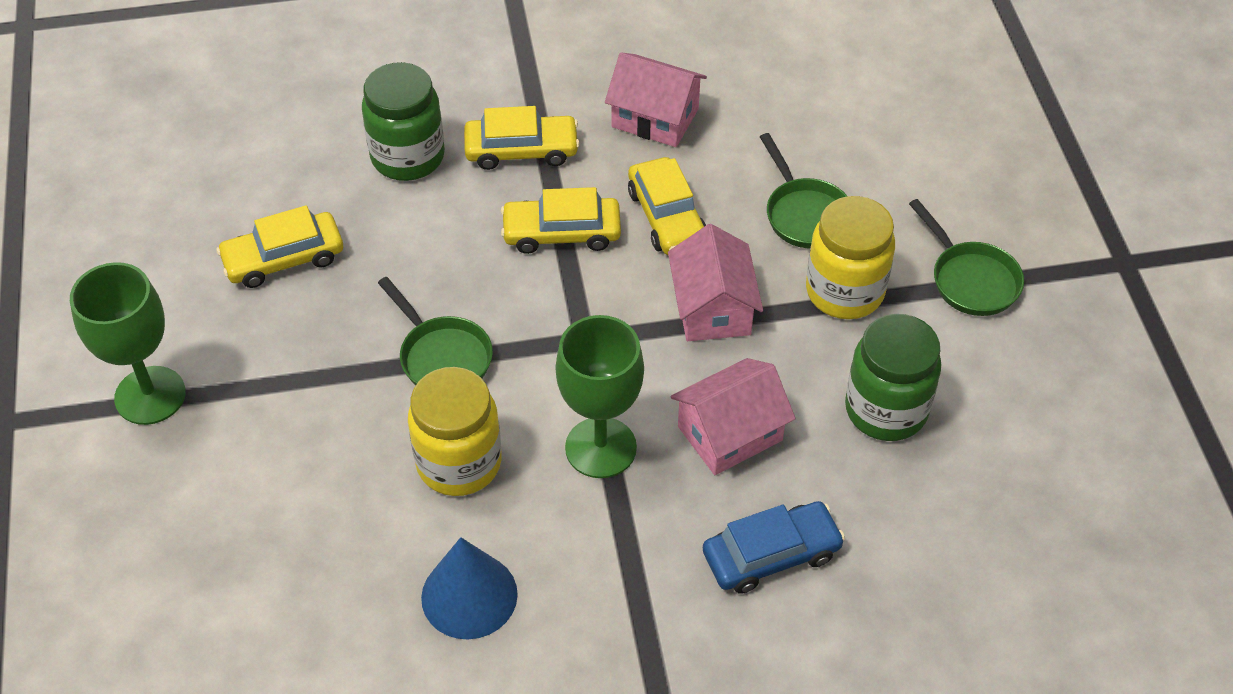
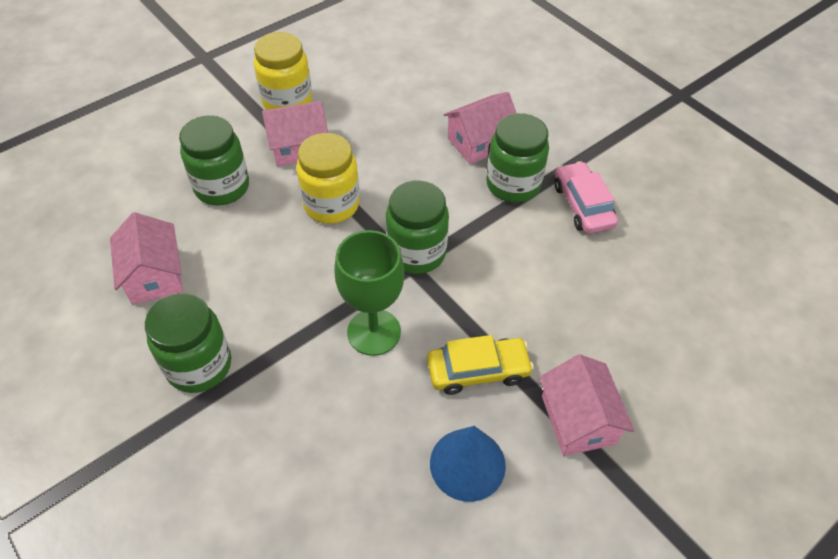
blue car: [703,501,845,594] = 1 -> none = 0
green goblet: [70,262,186,425] [556,315,644,478] = 2 -> [334,230,405,356] = 1
green jar: [362,62,445,181] [845,314,941,441] = 2 -> [145,293,231,393] [179,115,249,206] [386,180,449,274] [486,113,549,203] = 4
green pan: [378,277,493,385] [760,133,847,248] [909,199,1024,316] = 3 -> none = 0
pink car: none = 0 -> [554,161,618,234] = 1
pink house: [605,52,707,147] [668,224,763,341] [670,358,796,475] = 3 -> [110,212,183,304] [262,101,328,167] [443,92,517,164] [539,354,634,456] = 4
yellow car: [217,205,343,288] [464,106,580,170] [501,187,621,254] [628,157,706,255] = 4 -> [427,335,534,395] = 1

